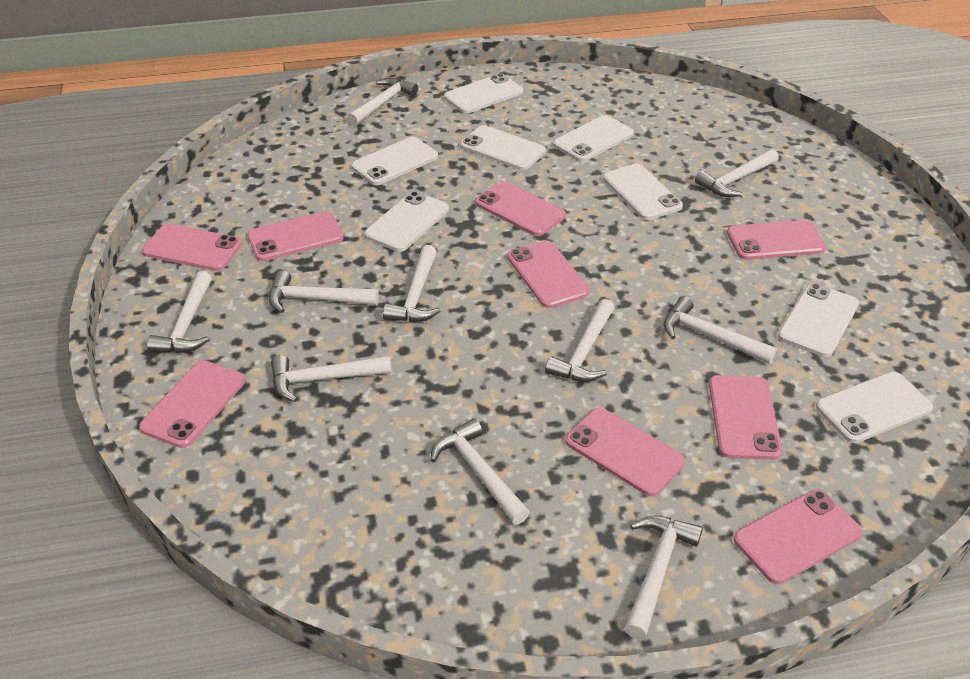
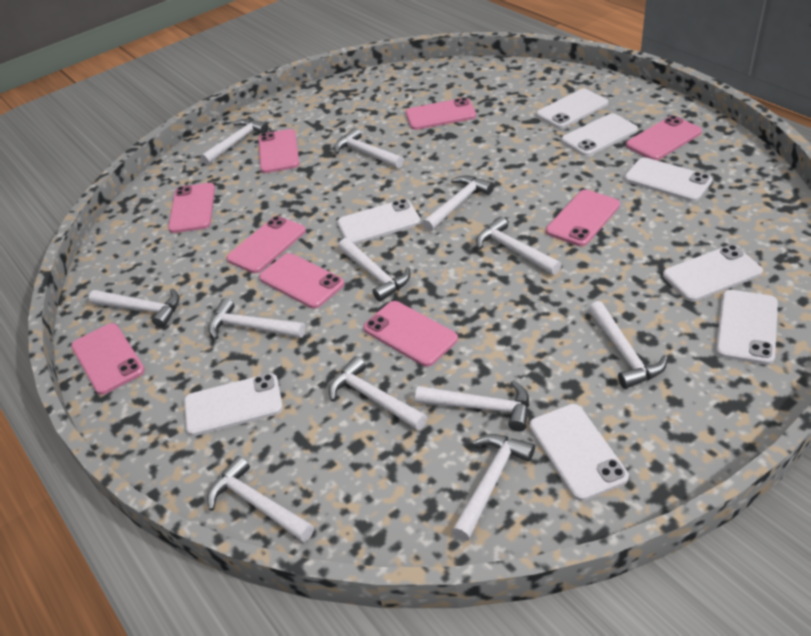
white hammer: [147,271,212,353] [269,270,379,313] [271,355,392,402] [347,78,418,126] [383,245,441,322] [430,418,530,524] [545,299,615,382] [624,516,703,639] [664,296,777,364] [695,149,779,197] = 10 -> [89,288,180,328] [200,119,269,165] [207,456,314,542] [208,298,306,339] [328,356,427,430] [334,128,404,168] [338,238,410,302] [415,380,529,432] [422,175,494,231] [452,434,535,541] [476,217,561,275] [588,301,668,389] = 12

